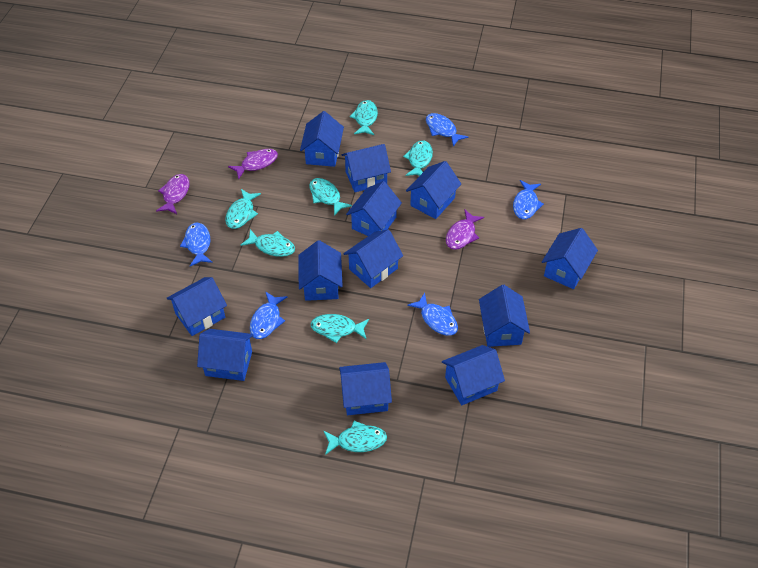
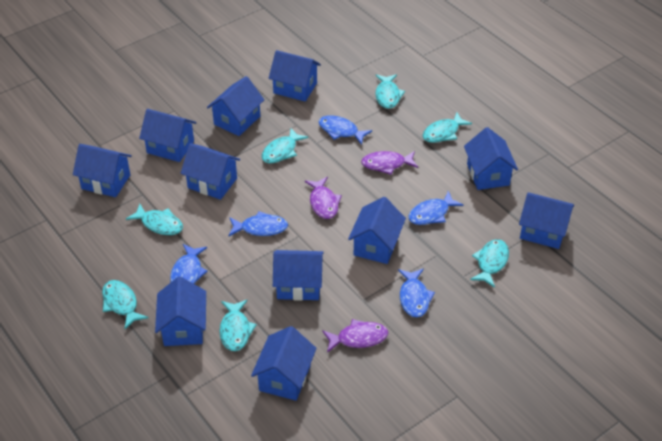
blue house: [167,277,227,336] [197,329,253,381] [298,240,343,301] [300,111,344,167] [339,362,392,415] [341,144,391,192] [344,229,403,288] [346,181,402,236] [406,161,461,219] [442,345,505,405] [479,285,530,347] [542,228,598,289] = 12 -> [73,144,132,197] [139,109,196,162] [155,276,206,346] [181,143,240,200] [207,76,264,136] [251,326,317,401] [269,50,321,101] [273,250,324,301] [348,197,406,264] [464,127,518,190] [519,192,574,249] = 11

